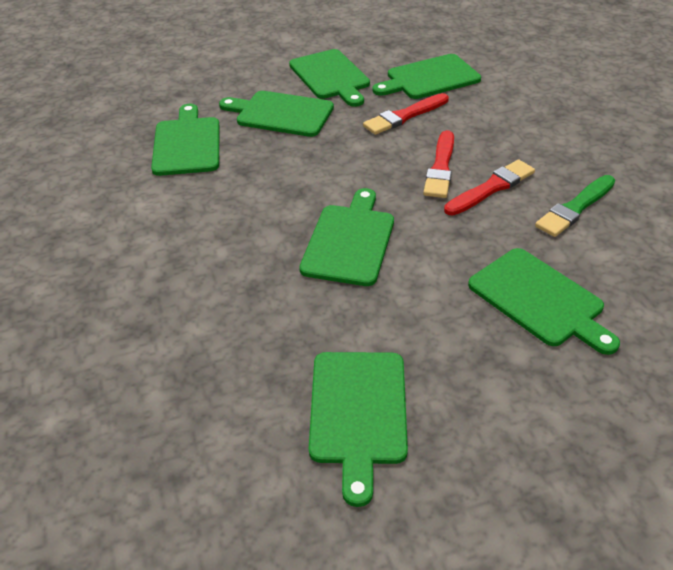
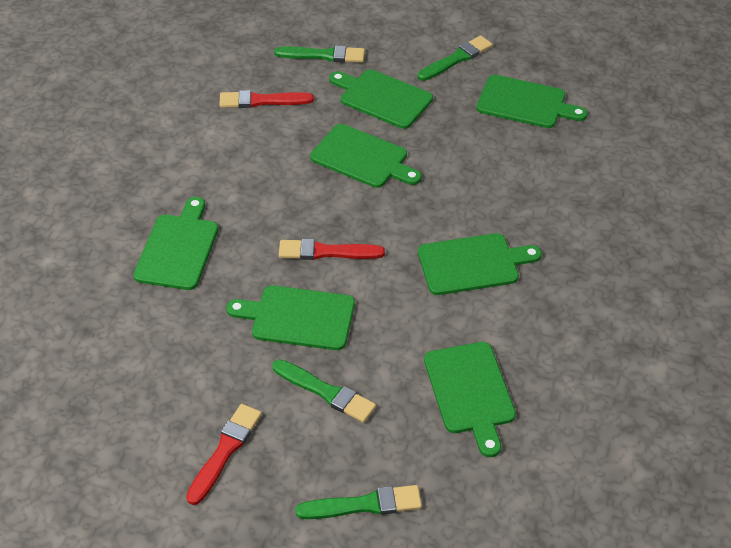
green brush: [535,175,615,237] = 1 -> [272,359,376,423] [274,45,365,62] [295,485,422,519] [418,36,493,81] = 4

